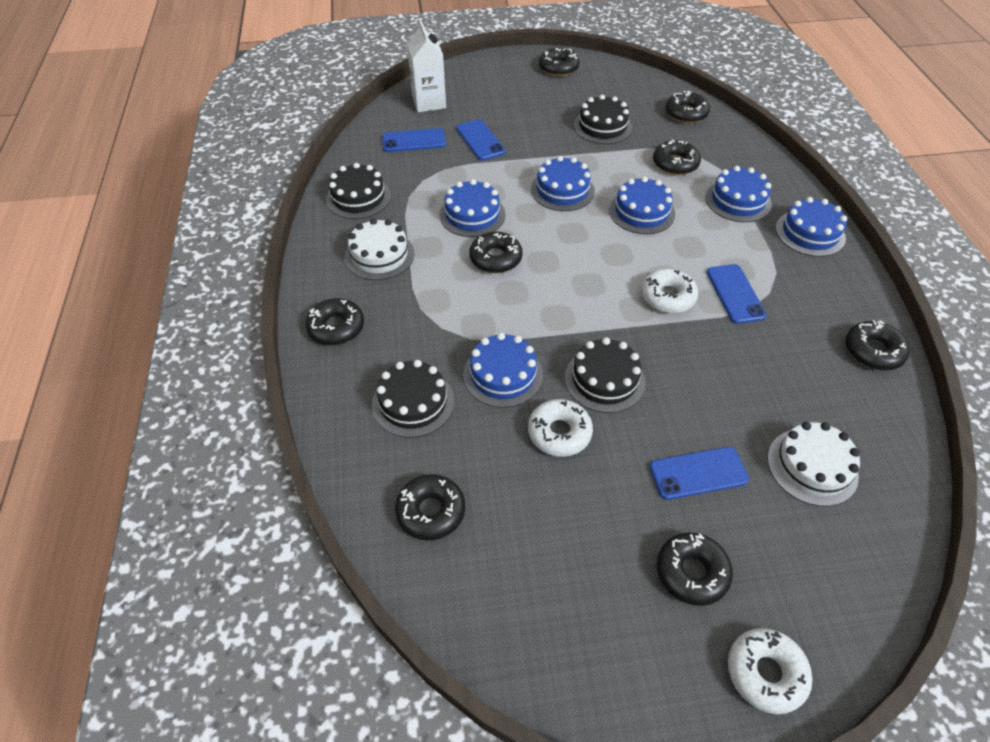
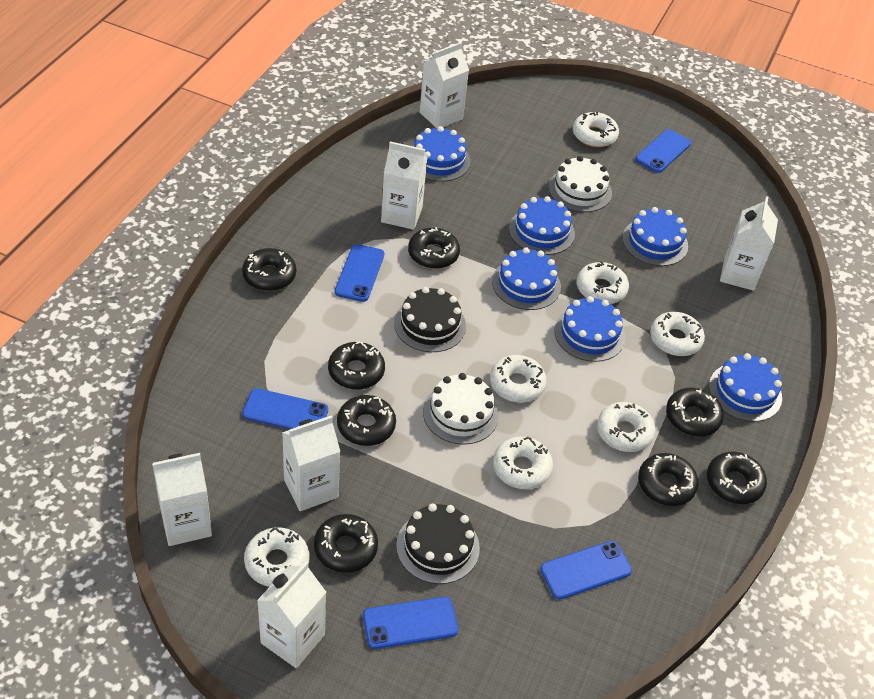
black cake: [326,163,391,219] [372,360,454,438] [565,337,645,413] [574,95,632,144] = 4 -> [394,287,466,352] [396,503,480,584] = 2
blue phone: [382,128,446,152] [456,119,505,161] [649,447,749,500] [707,264,767,324] = 4 -> [242,388,328,429] [335,244,384,302] [363,597,458,649] [540,541,632,600] [635,129,691,173] = 5
white carton: [407,20,446,112] = 1 -> [152,453,212,546] [257,561,326,668] [282,415,340,511] [381,142,427,230] [420,42,469,128] [720,196,778,291] = 6
white donut: [528,399,593,457] [641,269,698,313] [728,628,812,714] = 3 -> [244,528,309,587] [490,355,547,403] [493,437,553,489] [573,112,619,147] [577,262,629,304] [597,402,655,452] [650,312,705,356] = 7

